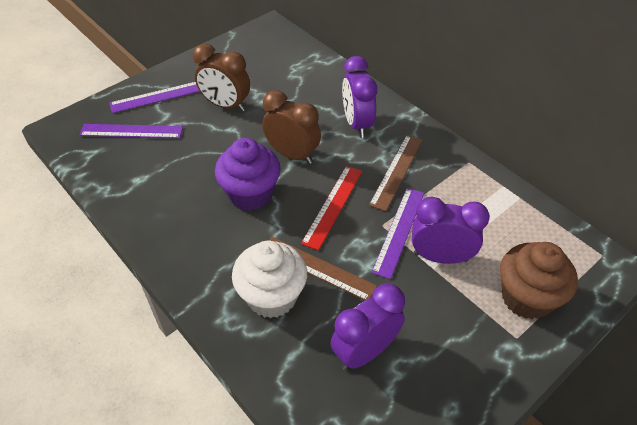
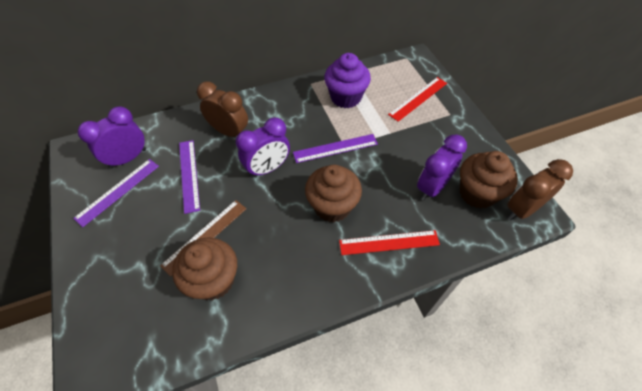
brown cupcake: [500,242,578,319] = 1 -> [172,237,237,300] [305,165,362,222] [460,151,518,209] = 3
brown ruler: [269,237,377,300] [369,135,422,211] = 2 -> [160,200,246,277] = 1
red ruler: [301,166,363,251] = 1 -> [339,230,440,255] [388,77,447,122] = 2
white cupcake: [232,241,307,318] = 1 -> none = 0

